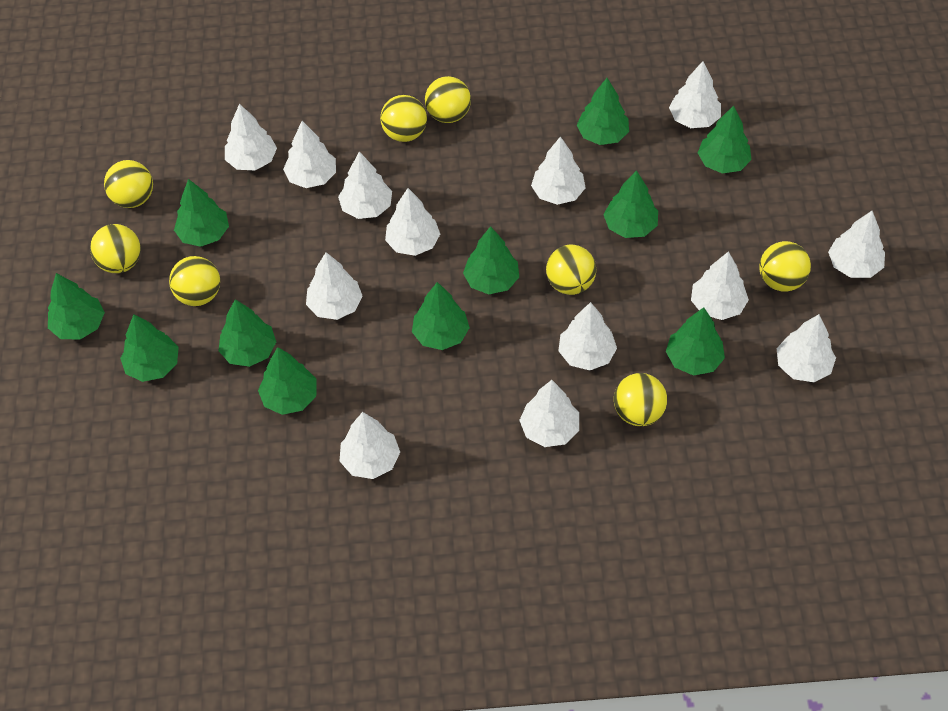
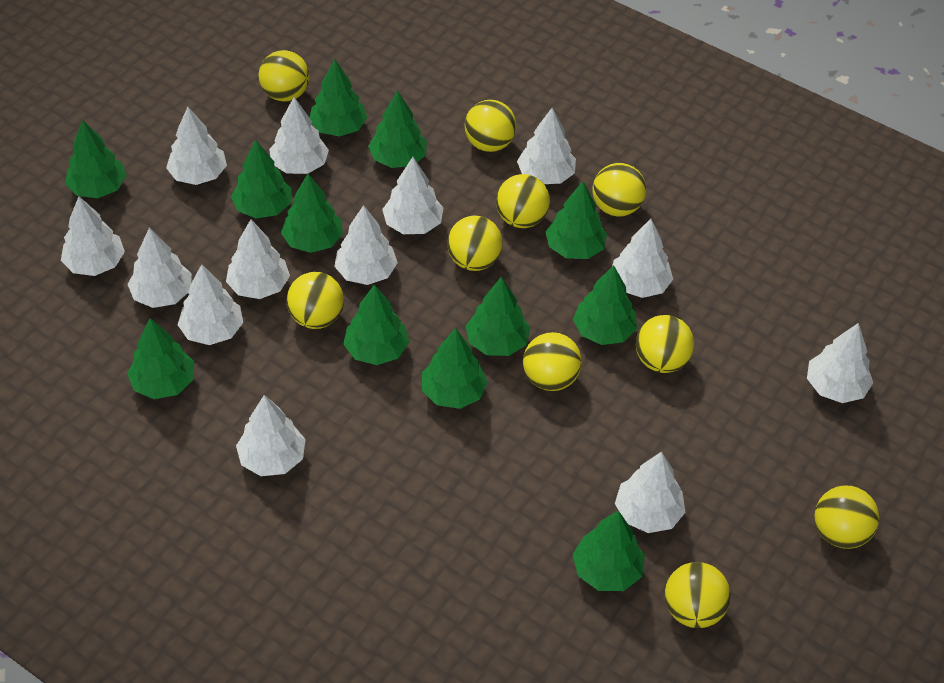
green tree: [48,273,105,339] [120,314,179,382] [174,179,229,247] [218,299,276,367] [258,347,317,415] [412,282,470,350] [463,226,519,294] [577,78,629,145] [603,170,658,238] [666,307,725,376] [698,105,752,173] = 11 -> [65,120,127,198] [127,318,194,399] [231,140,291,218] [281,174,343,253] [310,60,367,137] [344,284,409,365] [368,90,427,168] [422,328,488,409] [466,276,531,356] [545,181,607,259] [573,265,637,345] [573,510,645,591] = 12
yellow ball: [90,224,141,273] [104,160,153,208] [169,256,220,306] [380,95,427,142] [425,76,471,123] [546,245,596,295] [614,373,667,426] [759,241,811,292] = 8 -> [259,50,310,102] [287,272,344,329] [447,216,503,271] [465,100,516,152] [496,174,550,228] [523,332,582,391] [592,163,646,216] [636,315,694,373] [665,562,731,628] [815,485,879,549] = 10

